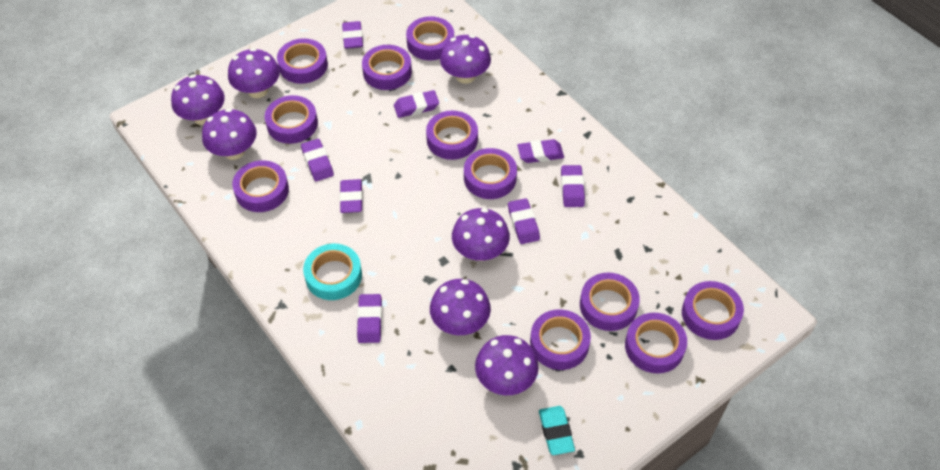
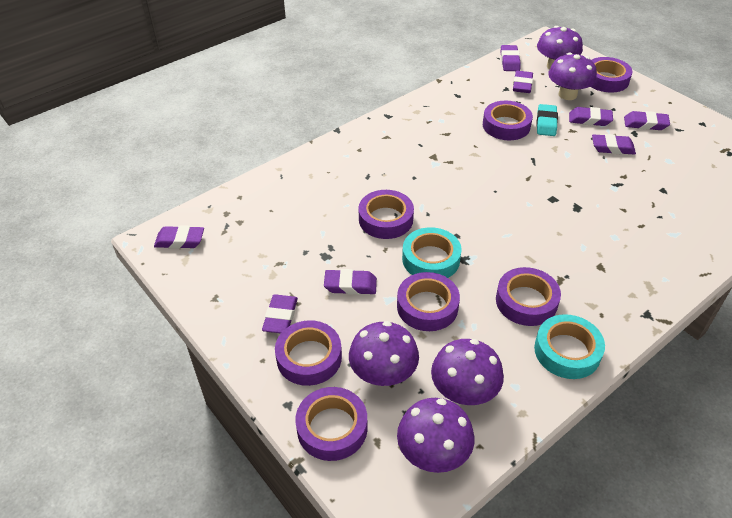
purple mushroom: [171,75,225,125] [202,108,257,160] [228,48,280,98] [430,279,491,335] [440,35,491,84] [452,208,510,261] [475,335,538,395] = 7 -> [349,321,419,386] [397,398,475,473] [431,339,504,405] [537,26,583,70] [548,53,597,100] = 5
purple tape: [232,160,289,212] [265,95,318,144] [277,38,328,84] [362,45,412,90] [406,16,454,60] [426,111,478,160] [464,148,517,199] [530,309,591,370] [580,273,640,331] [625,313,687,373] [682,281,744,340] = 11 -> [275,320,342,386] [295,387,368,461] [358,190,414,239] [397,272,460,331] [483,101,533,140] [496,267,561,326] [590,57,632,93] = 7
turquoise tape: [303,244,362,300] = 1 -> [402,227,462,278] [534,314,605,379] = 2

